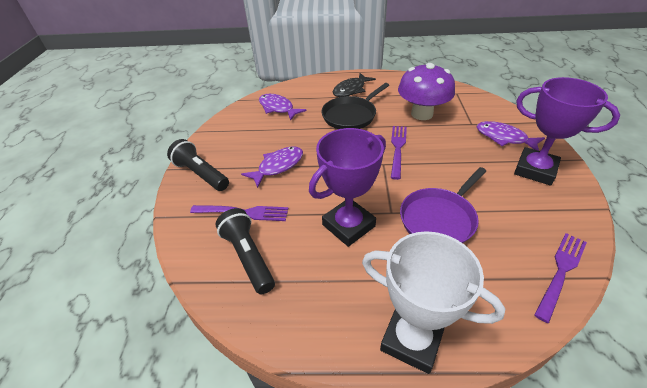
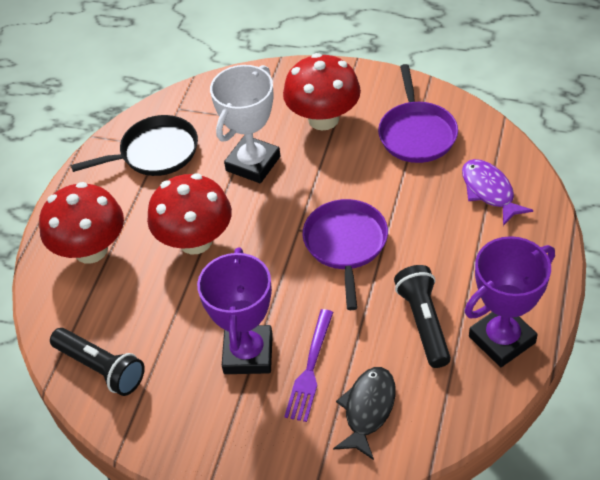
purple fish: [241,147,303,188] [259,94,306,121] [477,121,545,151] = 3 -> [462,159,533,226] = 1
purple fork: [190,205,288,221] [391,126,407,180] [534,233,587,323] = 3 -> [284,309,333,422] = 1
purple mushroom: [398,63,455,120] = 1 -> none = 0
purple pan: [400,167,486,243] = 1 -> [302,199,388,310] [378,64,458,163] = 2
red mushroom: none = 0 -> [39,182,124,263] [147,173,232,254] [283,53,361,131] = 3

